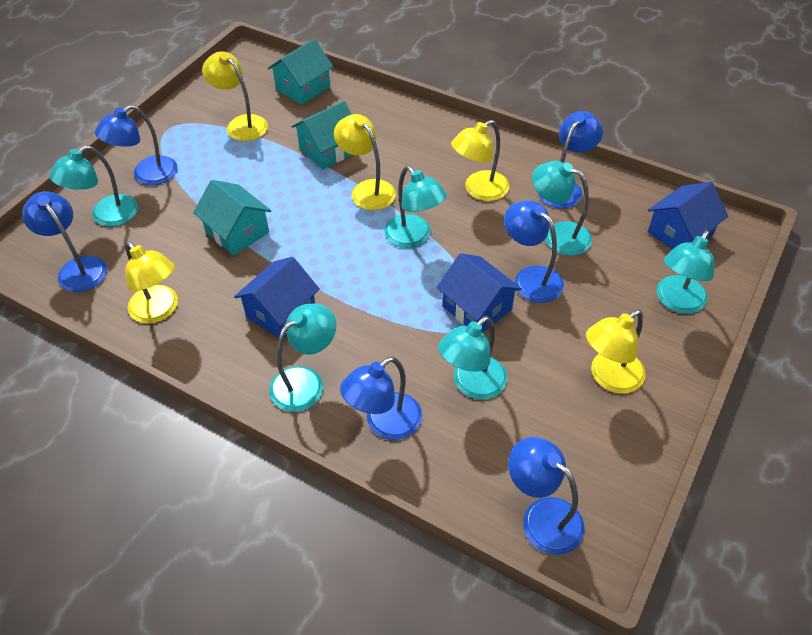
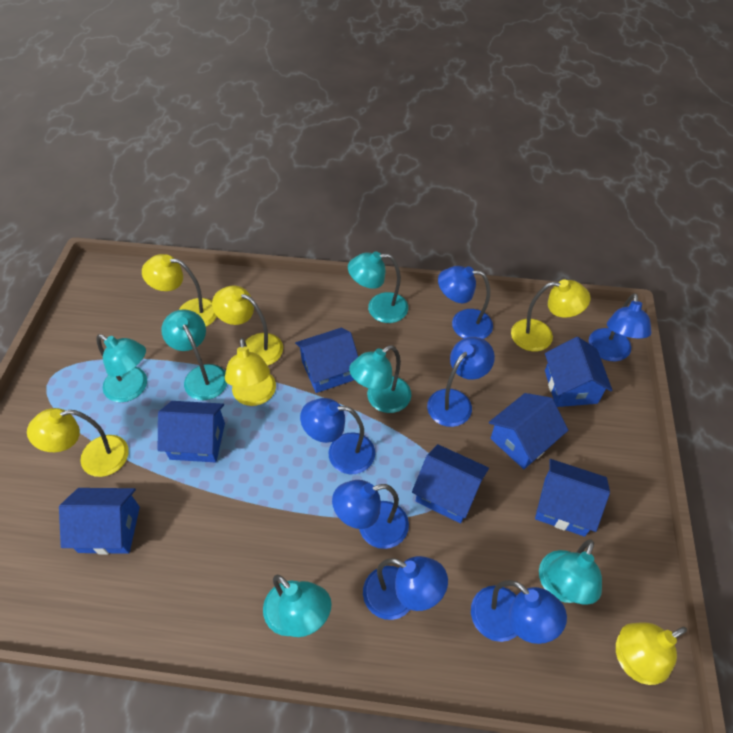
blue house: [234,257,319,338] [436,253,522,332] [648,182,728,250] = 3 -> [59,488,140,554] [158,401,225,462] [295,328,358,393] [412,444,489,523] [489,393,568,469] [535,459,610,537] [545,337,613,407] = 7
blue lamp: [22,191,107,292] [95,105,177,185] [340,356,422,440] [504,200,564,303] [508,437,584,555] [538,111,603,209] = 6 -> [300,398,375,475] [332,480,409,549] [363,556,448,620] [427,337,495,427] [438,266,493,339] [471,580,567,644] [589,293,652,362] = 7
turquoise house: [193,180,271,256] [268,39,334,105] [291,101,352,170] = 3 -> none = 0
yellow lamp: [125,241,178,324] [202,52,268,141] [334,114,396,210] [451,120,509,201] [586,310,646,394] = 5 -> [27,408,129,477] [142,254,217,327] [212,285,283,366] [225,338,276,406] [511,279,590,352] [616,623,687,685] = 6

